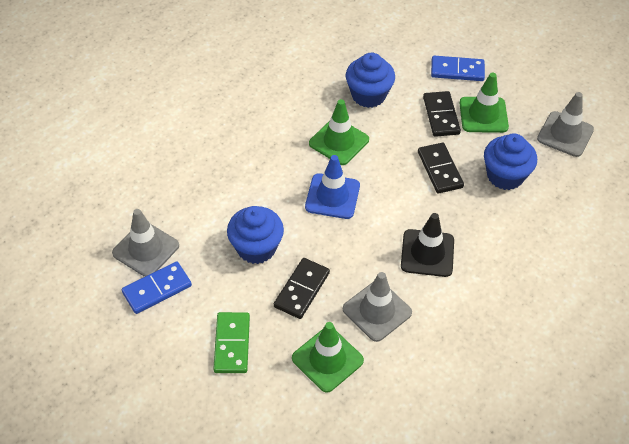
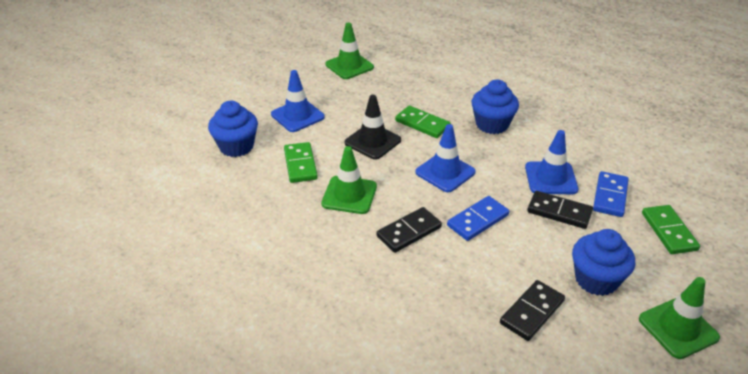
blue traffic cone: [305,155,360,219] = 1 -> [271,70,325,132] [415,124,476,192] [525,130,578,194] = 3
green domino: [213,312,250,373] = 1 -> [284,142,318,183] [395,106,451,138] [642,205,700,254] = 3
grey traffic cone: [112,209,179,277] [343,272,412,342] [537,92,594,157] = 3 -> none = 0

